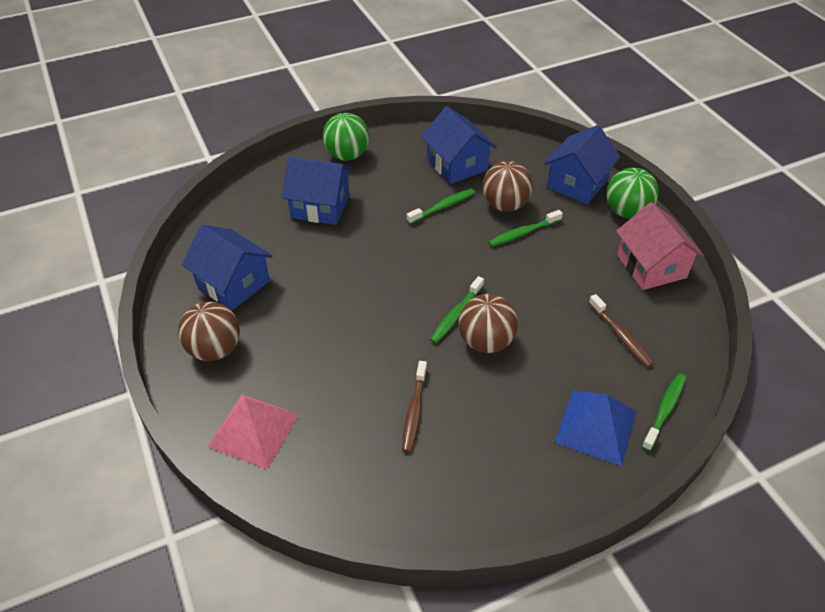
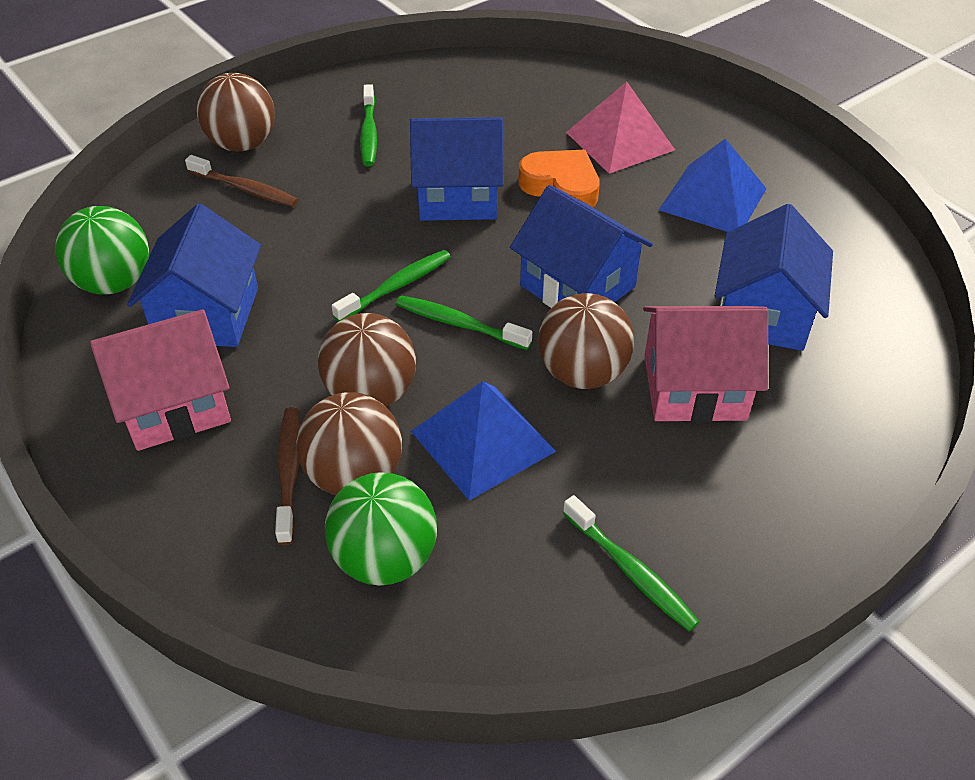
blue pyramid: [554,391,637,466] = 1 -> [411,381,556,501] [659,139,767,232] = 2
brown ball: [178,302,240,361] [458,294,518,353] [482,161,533,212] = 3 -> [196,73,275,151] [296,392,402,495] [318,313,416,407] [538,293,634,389] = 4
orange heart: none = 0 -> [518,150,600,207] = 1
pink house: [616,202,704,290] = 1 -> [90,309,231,451] [643,306,768,423] = 2

